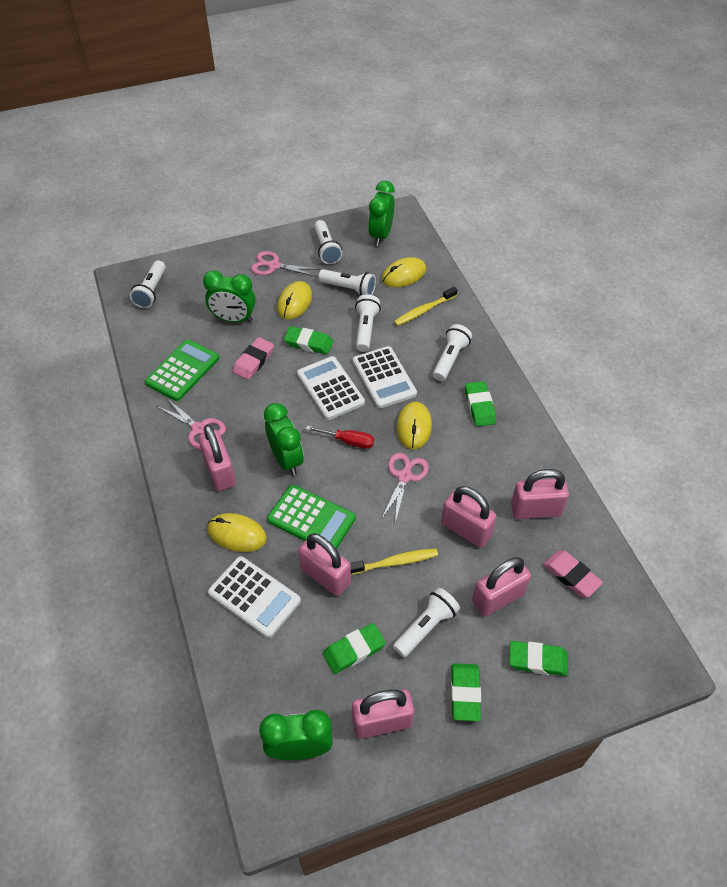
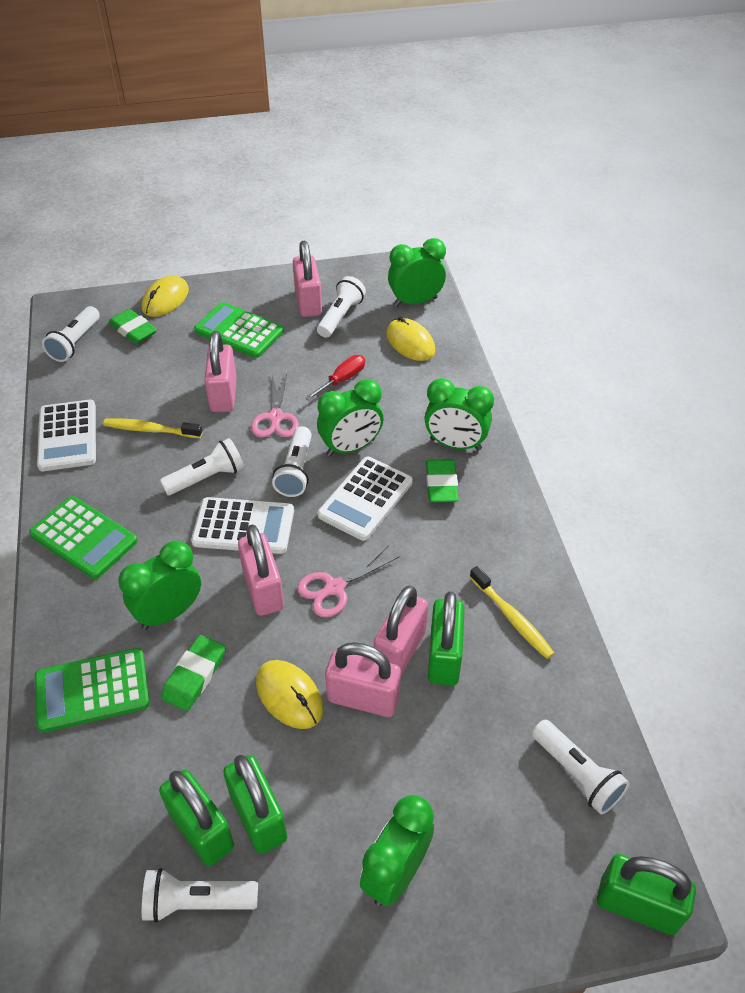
green calculator: [145,339,219,401] [267,485,356,549] = 2 -> [29,496,137,579] [35,648,150,733] [194,302,284,358] = 3
green clock: [203,270,255,322] [259,709,333,760] [264,403,304,476] [368,181,395,246] = 4 -> [118,541,201,630] [317,379,383,456] [360,795,434,906] [388,238,446,307] [424,378,494,451] = 5
green eraser: [284,326,333,355] [323,623,386,674] [451,663,481,721] [465,381,496,427] [509,641,568,676] = 5 -> [109,309,157,344] [161,635,225,711] [426,460,459,502] = 3
green padlock: none = 0 -> [159,769,234,866] [223,755,287,854] [428,592,465,686] [597,854,696,935] = 4
pink eraser: [233,337,274,380] [543,550,603,597] = 2 -> none = 0
pink padlock: [198,424,236,491] [298,533,351,596] [352,690,414,739] [441,486,497,548] [472,557,531,617] [511,469,569,519] = 6 -> [204,331,237,412] [238,524,284,616] [293,241,322,317] [325,642,401,717] [374,586,428,675] = 5
pink scissors: [157,398,226,450] [251,251,318,277] [381,453,429,523] = 3 -> [251,374,299,437] [297,545,400,617] = 2
yellow mouse: [207,513,267,552] [277,281,312,319] [382,257,426,287] [397,402,432,449] = 4 -> [142,276,189,317] [256,660,323,729] [386,316,435,361] = 3

